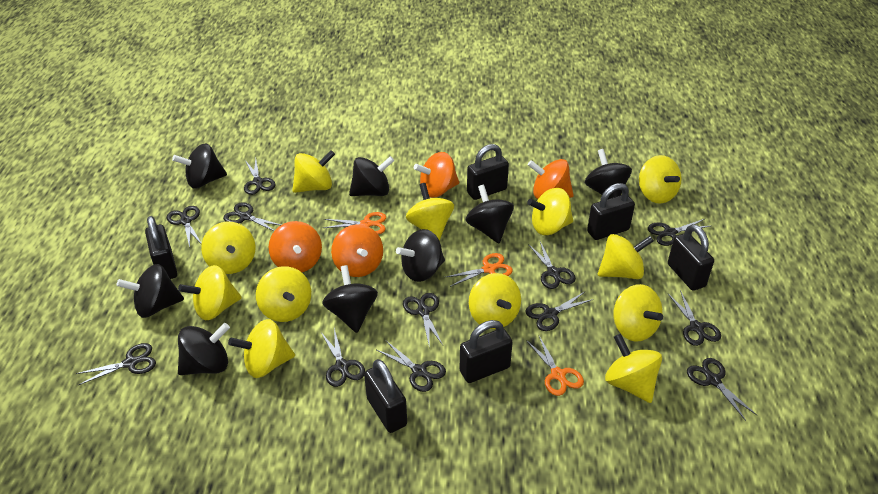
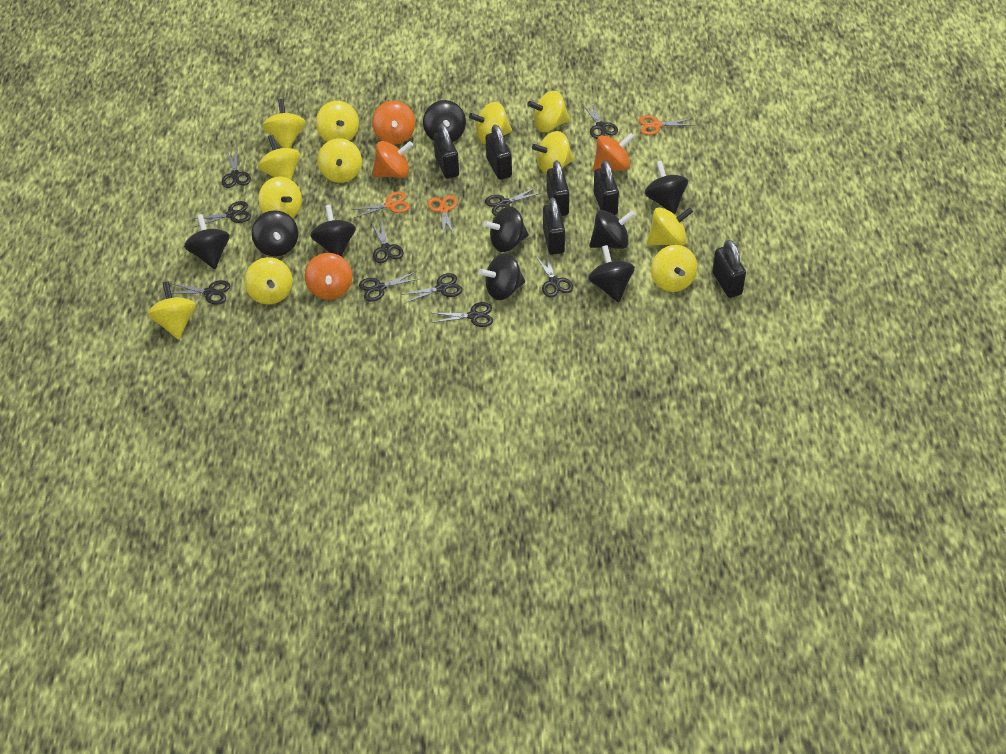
black scissors: [76,343,156,385] [167,206,202,248] [223,202,281,231] [244,158,276,195] [321,328,365,387] [377,341,446,392] [403,293,443,345] [526,292,594,331] [528,242,576,289] [648,219,711,246] [668,290,721,346] [687,358,758,421] = 12 -> [171,280,230,305] [193,201,251,227] [221,151,251,188] [359,271,419,302] [371,222,404,263] [400,273,462,304] [432,302,493,327] [485,187,541,216] [535,253,573,298] [582,102,618,139] = 10
black spinning top: [117,264,184,318] [172,144,227,189] [178,323,230,375] [322,265,378,333] [349,156,394,196] [396,229,445,282] [466,185,514,243] [585,149,632,199] = 8 -> [184,214,230,269] [252,210,298,257] [310,205,356,257] [423,100,466,142] [479,253,525,300] [483,206,529,252] [588,245,635,302] [589,210,635,249] [644,161,688,214] = 9

